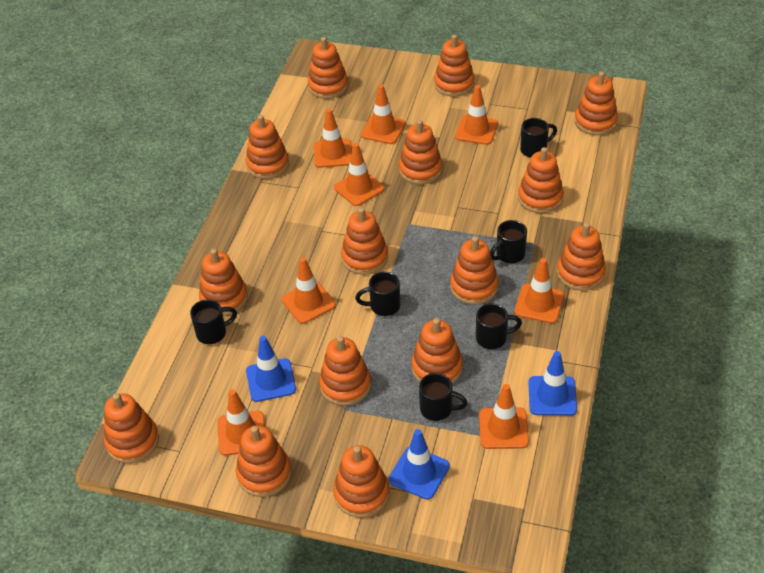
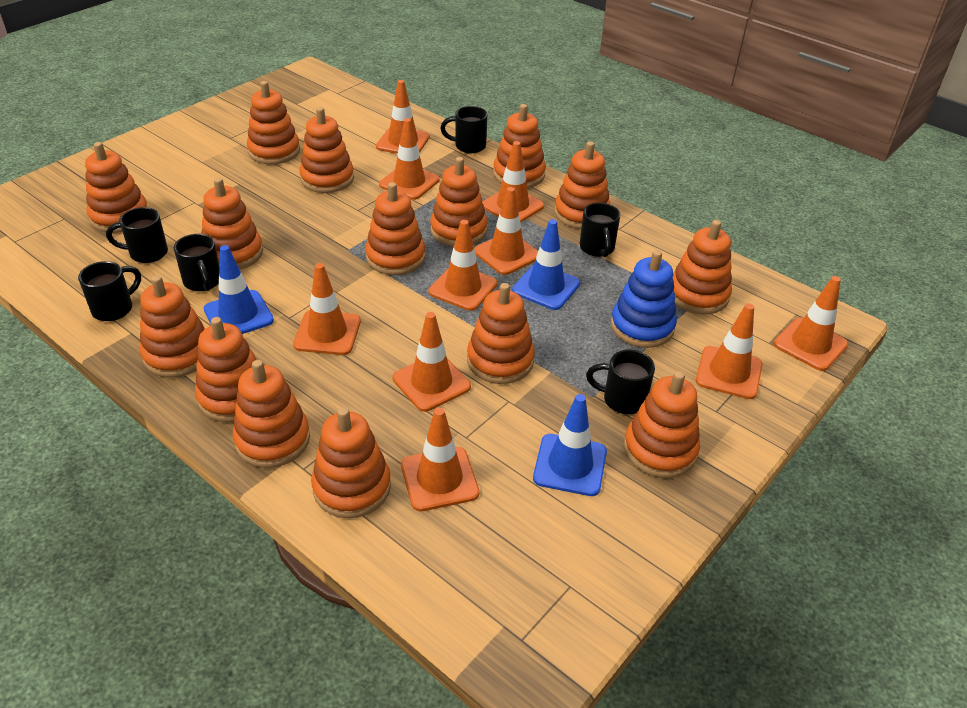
blue stacking toy: none = 0 -> [611,250,677,348] = 1
orange traffic cone: [217,389,265,456] [282,257,336,324] [314,109,352,168] [334,143,384,206] [361,84,406,144] [455,85,498,145] [479,384,529,449] [514,258,564,323] = 8 -> [293,263,361,355] [376,80,430,154] [379,118,440,200] [393,312,471,412] [401,408,479,511] [428,220,497,311] [474,187,538,275] [482,141,544,223] [696,303,762,399] [774,276,848,371] = 10

